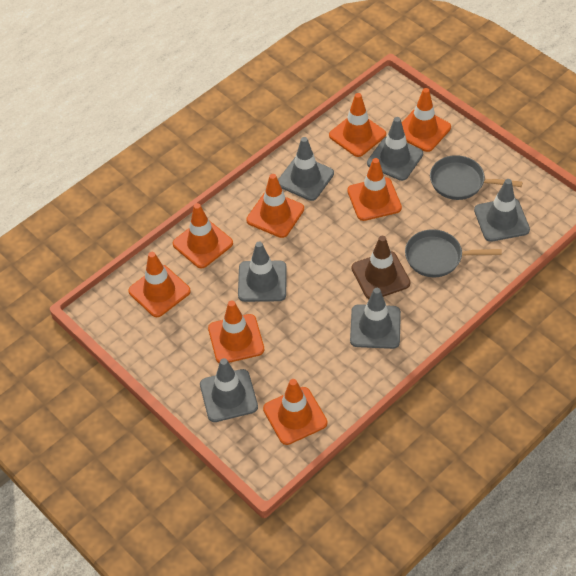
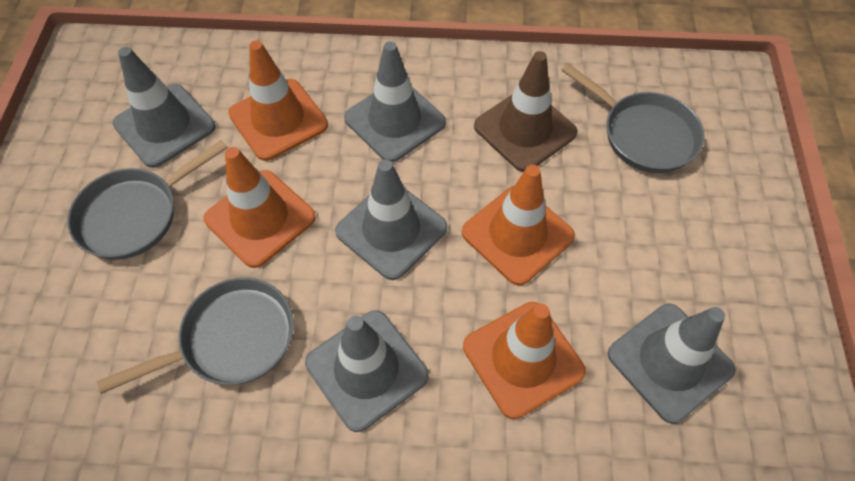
grey pan: [405,229,502,277] [430,155,522,200] = 2 -> [67,140,228,260] [97,277,294,394] [561,64,705,173] = 3
grey traffic cone: [200,358,258,422] [238,242,287,302] [278,137,334,201] [350,288,401,349] [367,117,423,181] [474,179,530,242] = 6 -> [113,47,216,168] [305,310,429,432] [335,159,447,280] [344,42,446,162] [608,304,735,424] = 5
orange traffic cone: [128,252,191,317] [173,203,233,269] [208,300,264,363] [246,174,304,238] [263,379,327,445] [329,93,386,157] [347,158,402,221] [402,88,451,152] = 8 -> [204,147,316,268] [228,40,328,161] [462,165,575,286] [463,302,586,419] = 4

